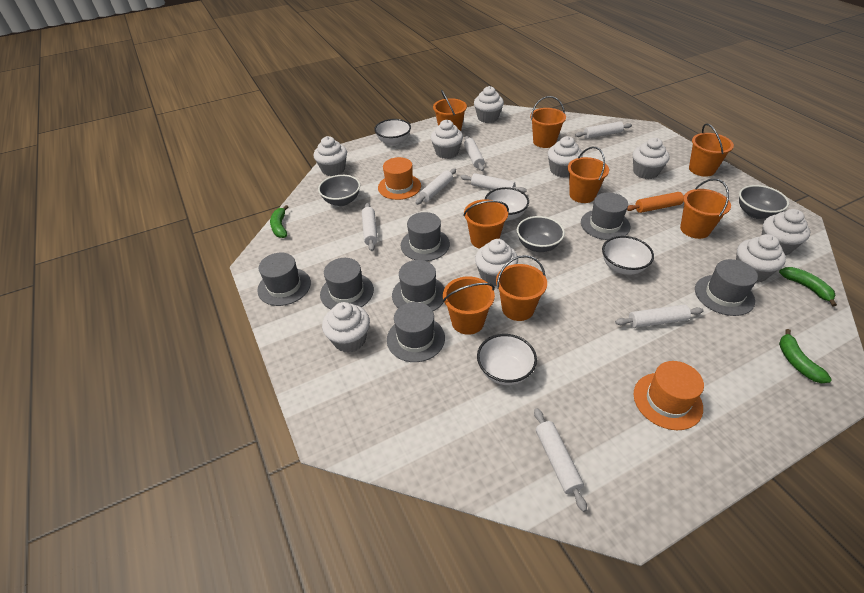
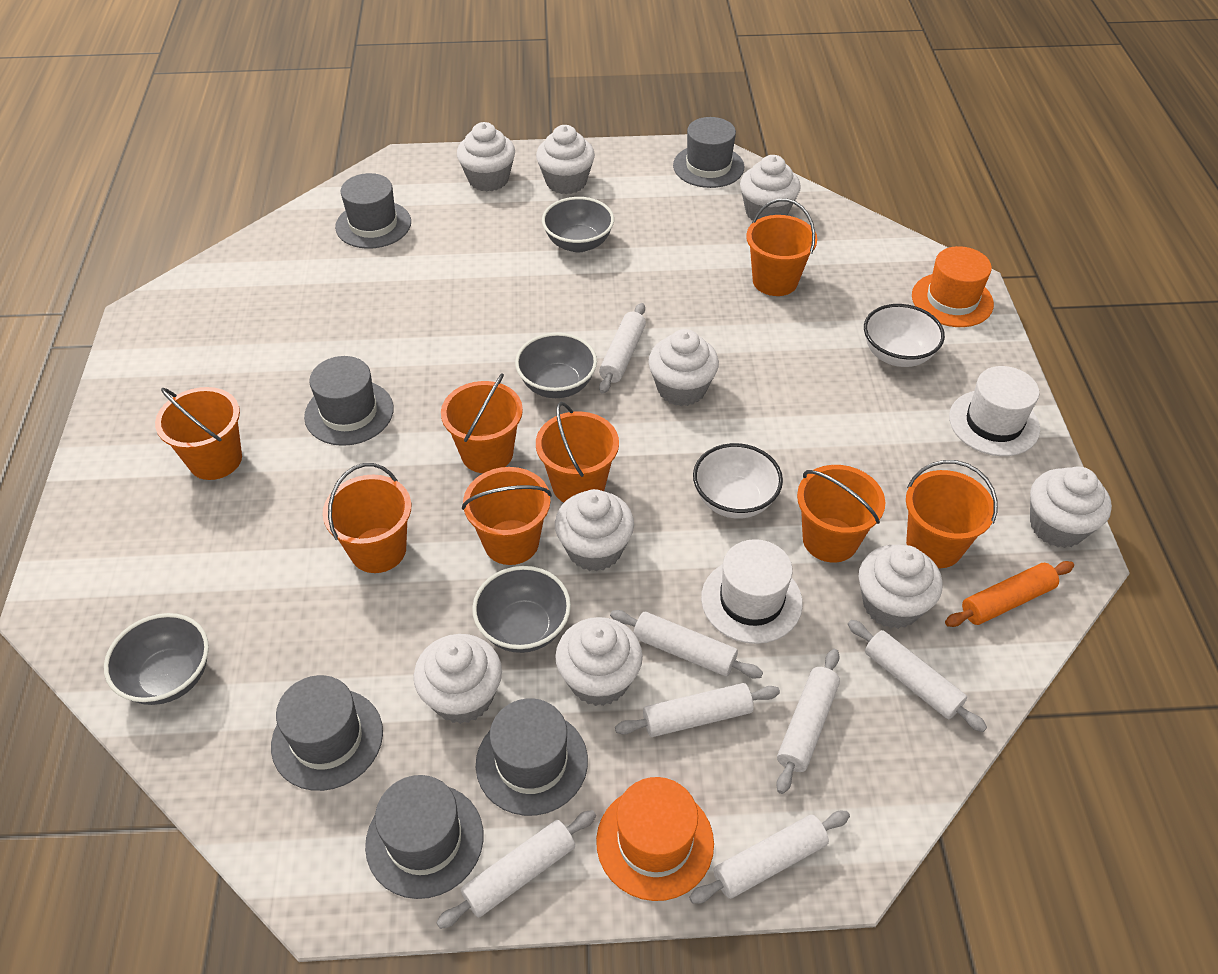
green banana: [270,205,288,238] [779,267,837,307] [779,329,832,383] = 3 -> none = 0
grey bowl: [318,175,360,206] [517,216,565,252] [739,185,789,219] = 3 -> [104,613,209,705] [472,566,571,653] [515,333,597,398] [542,197,614,252] = 4
grey hat: [257,253,311,306] [320,258,374,309] [387,302,445,362] [392,260,444,311] [401,212,450,261] [581,192,630,240] [695,259,758,316] = 7 -> [271,675,383,791] [304,356,394,446] [335,173,411,249] [365,775,483,899] [476,698,588,816] [673,117,744,188] = 6
white bowl: [374,119,411,146] [477,334,537,385] [485,187,529,221] [602,236,654,275] = 4 -> [693,443,783,519] [864,304,945,367] = 2
white hat: none = 0 -> [701,539,803,644] [949,366,1040,456] = 2

